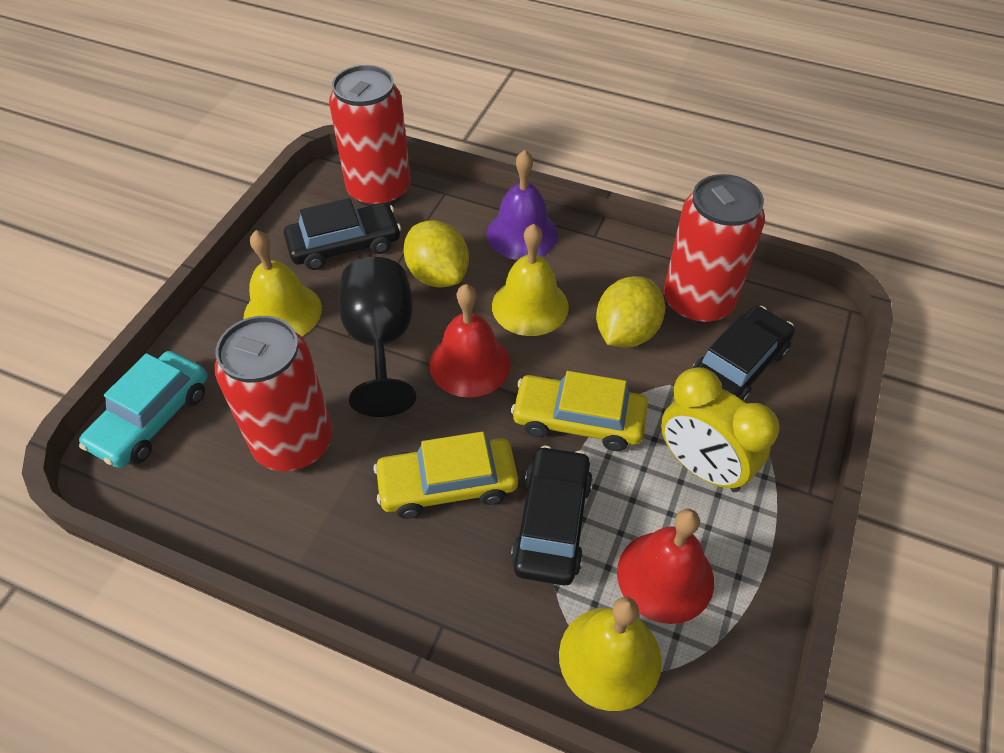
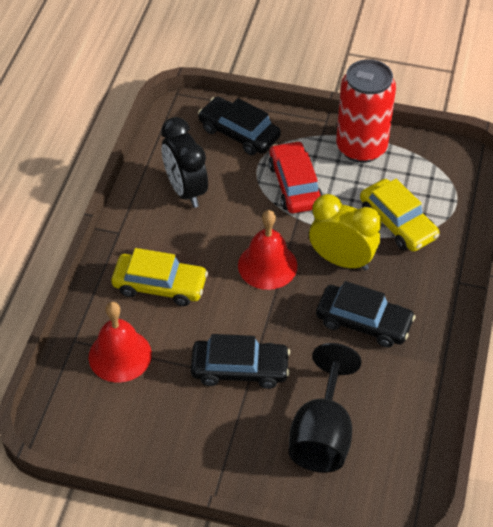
black clock: none = 0 -> [161,117,208,208] = 1
purple bell: [487,150,558,260] = 1 -> none = 0
red can: [215,316,333,471] [329,65,411,206] [664,174,765,324] = 3 -> [336,59,396,163] = 1
red car: none = 0 -> [268,141,323,213] = 1
turquoise car: [79,351,207,468] = 1 -> none = 0
yellow bell: [243,230,322,337] [492,224,569,336] [559,597,662,711] = 3 -> none = 0
yellow lemon: [403,220,469,287] [596,276,665,348] = 2 -> none = 0

